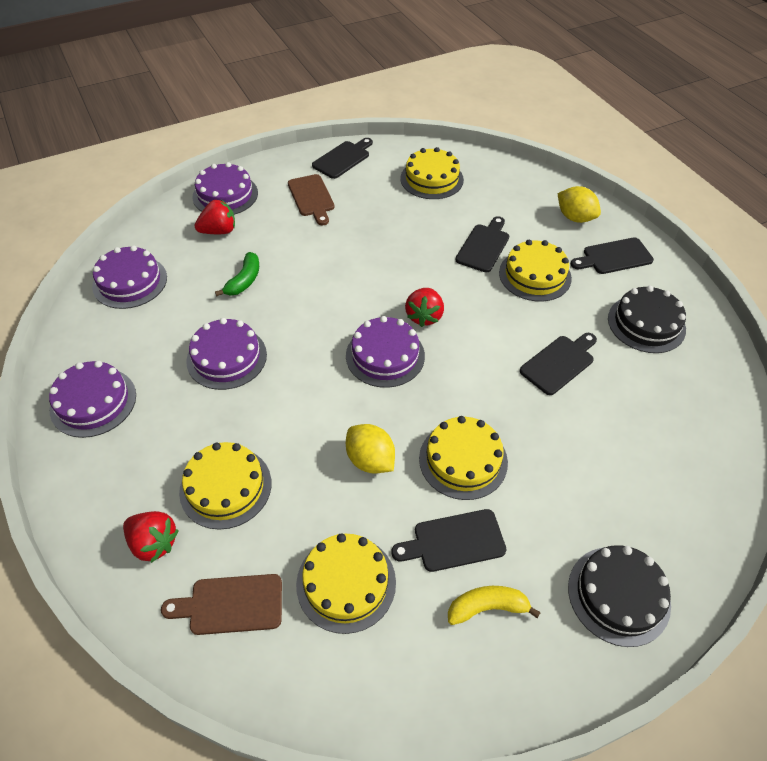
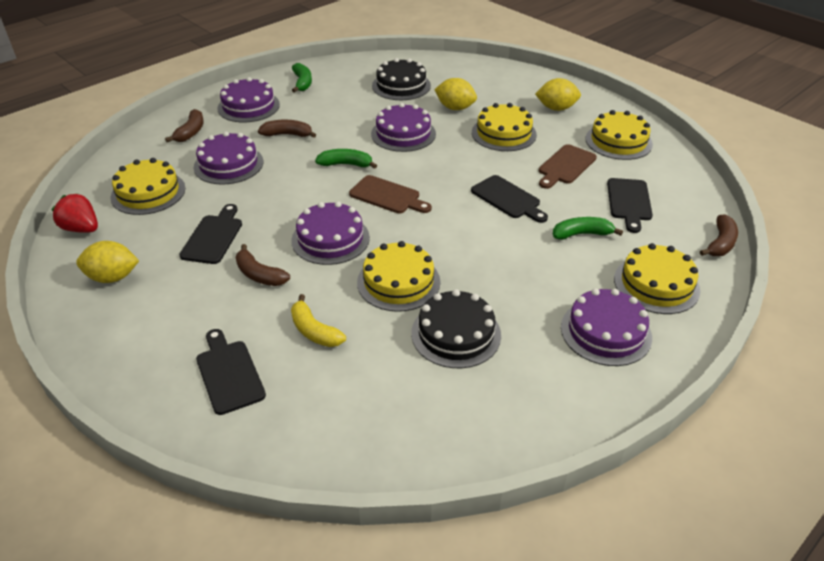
black cutting board: [312,138,373,179] [392,509,506,572] [456,216,509,272] [520,333,597,395] [571,237,654,274] = 5 -> [179,204,242,264] [196,329,266,415] [471,175,548,223] [607,178,653,233] = 4
brown banana: none = 0 -> [165,109,204,142] [236,244,290,286] [258,120,316,138] [700,214,738,256] = 4
green banana: [215,252,259,296] = 1 -> [292,63,312,93] [315,149,377,169] [553,217,623,240] = 3
red strawberry: [123,511,179,563] [194,200,235,234] [405,288,444,327] = 3 -> [52,194,98,233] = 1
yellow lemon: [346,424,395,474] [558,186,601,223] = 2 -> [76,241,139,283] [434,78,477,110] [535,78,581,111] = 3

